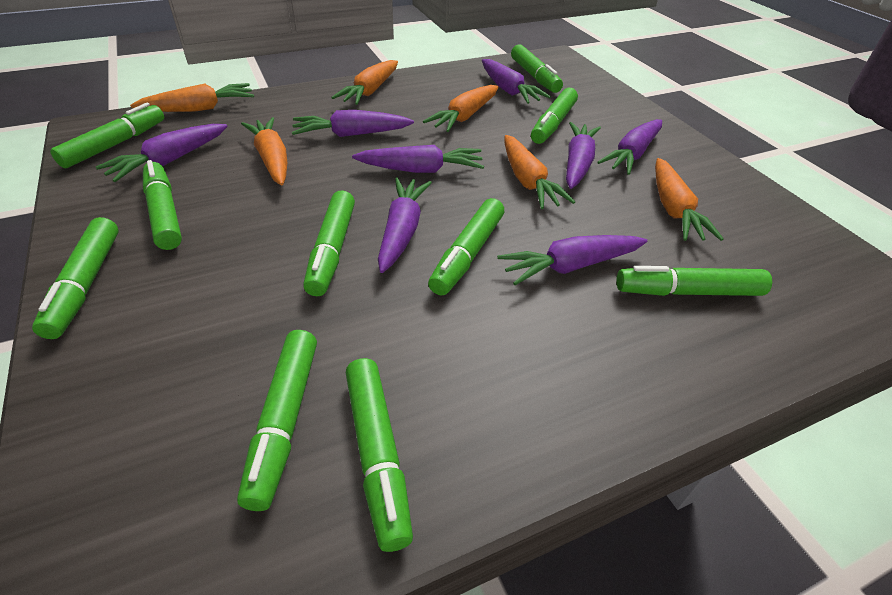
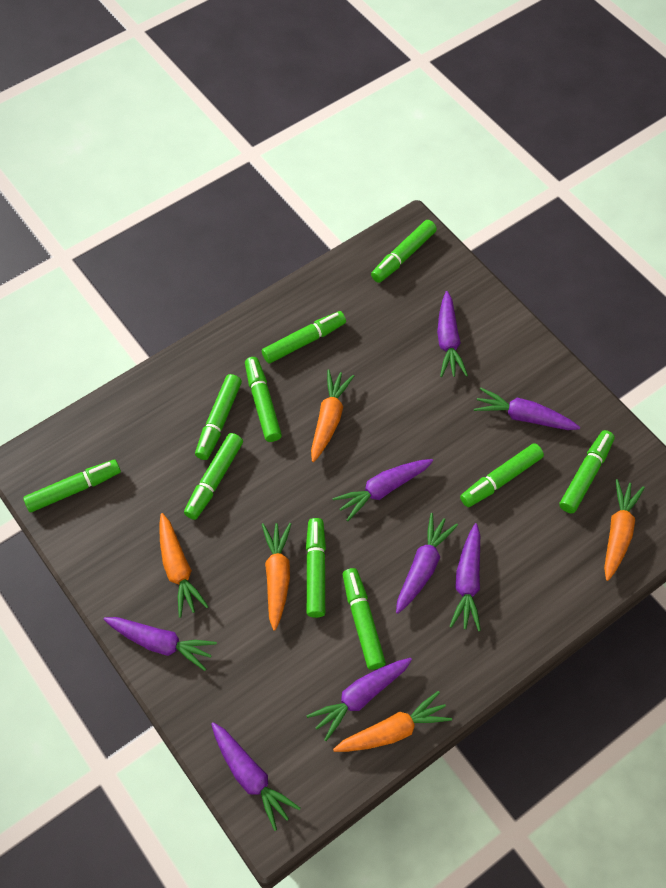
orange carrot: [130,83,254,112] [241,117,287,186] [331,60,398,105] [423,85,499,132] [504,135,575,209] [655,158,724,241] = 6 -> [159,513,209,618] [261,523,291,631] [311,370,354,462] [333,691,452,752] [604,479,645,581] = 5

